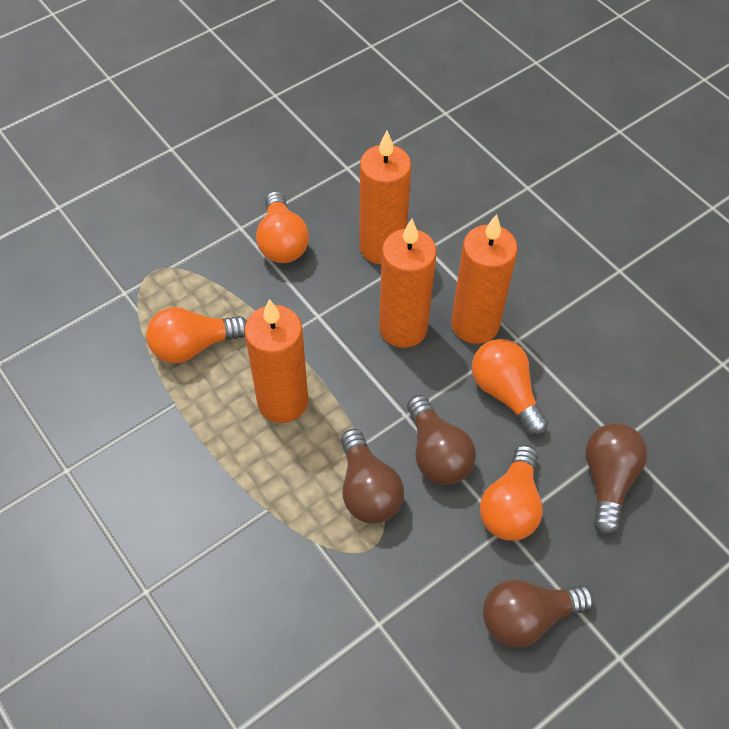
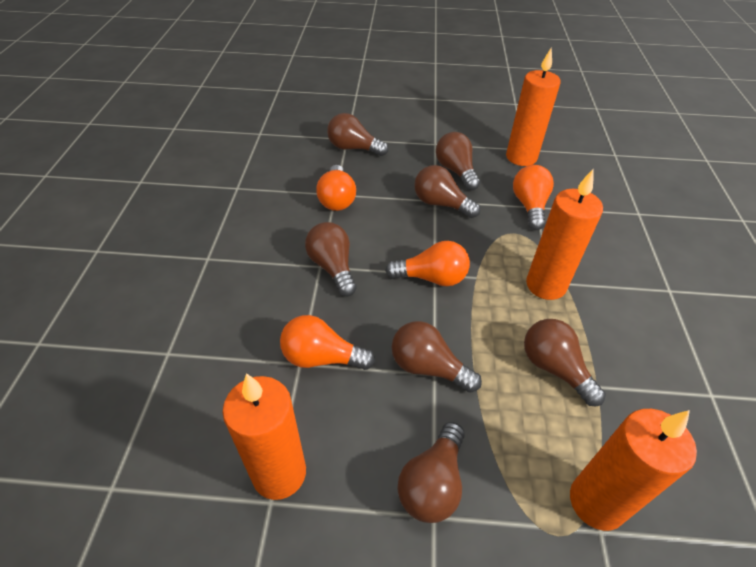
brown light bulb: [341,429,404,523] [407,395,476,485] [483,579,594,648] [585,423,648,535] = 4 -> [305,222,357,296] [327,113,388,156] [392,321,482,393] [397,422,465,523] [414,165,480,218] [436,132,480,190] [524,319,606,406] = 7

